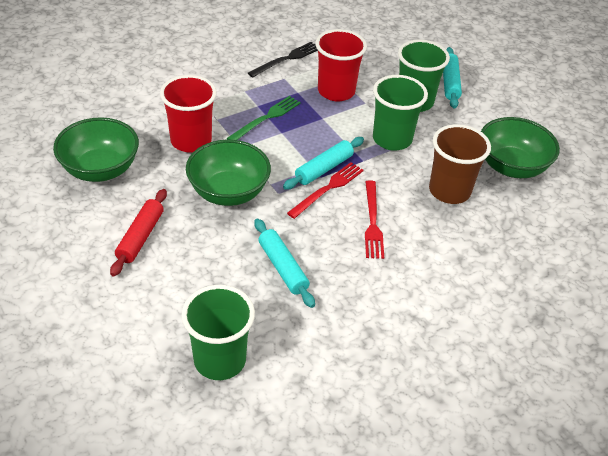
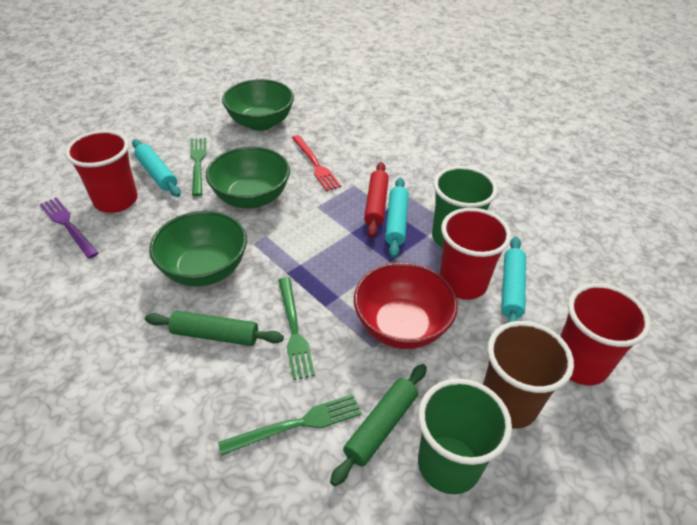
black fork: [248,42,318,78] = 1 -> none = 0
green cup: [181,285,255,380] [373,75,428,151] [398,40,450,112] = 3 -> [418,378,512,494] [432,166,498,248] = 2
green fork: [227,96,301,140] = 1 -> [190,138,206,196] [218,394,362,456] [278,278,315,380] = 3
green rolling pin: none = 0 -> [145,311,284,346] [330,364,427,486] = 2
purple fork: none = 0 -> [40,197,98,259] = 1
red bowl: none = 0 -> [354,262,458,349] = 1
red cup: [160,75,217,153] [315,29,367,101] = 2 -> [65,130,138,213] [440,208,511,300] [560,283,651,385] = 3
red fork: [287,162,364,219] [365,180,384,259] = 2 -> [292,135,341,191] = 1

